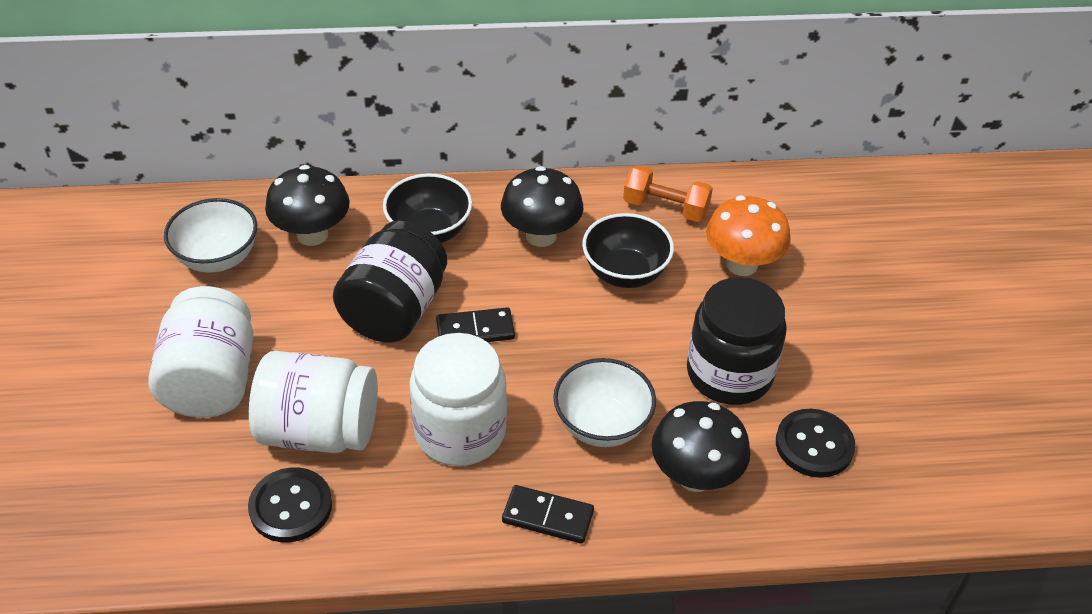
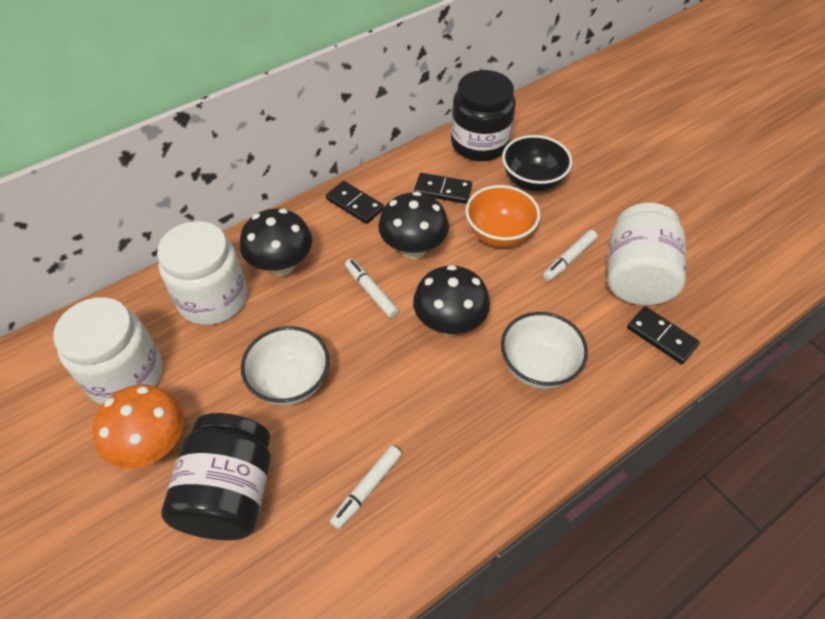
black bowl: [383,174,472,243] [582,213,674,288] = 2 -> [502,135,572,192] = 1
black button: [248,467,332,542] [776,409,855,478] = 2 -> none = 0
black domino: [436,307,515,342] [502,485,594,544] = 2 -> [326,181,384,224] [414,173,472,204] [627,306,700,364] = 3
orange bowl: none = 0 -> [465,185,540,247] = 1
orange dumbbell: [623,165,713,222] = 1 -> none = 0
white marker: none = 0 -> [330,445,402,529] [345,259,399,318] [543,230,598,281] = 3

